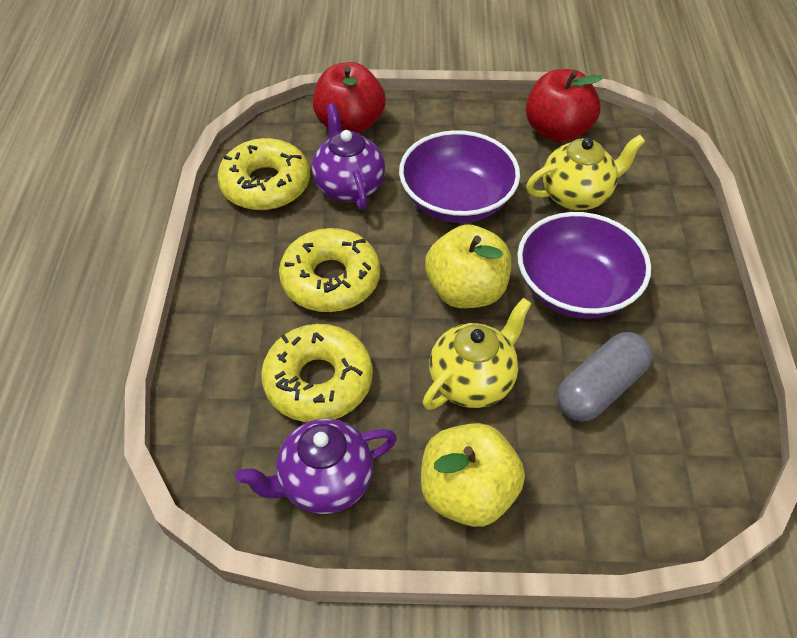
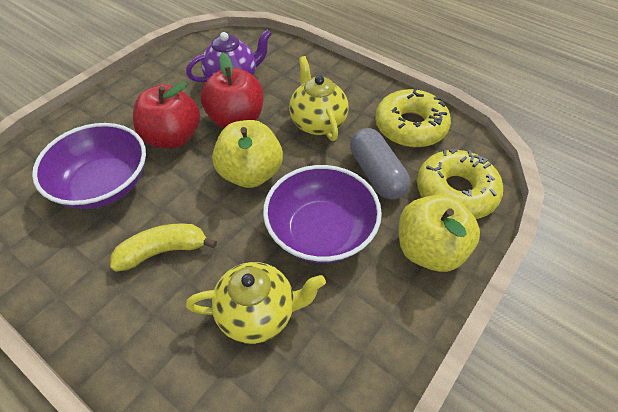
purple teapot: [236,419,397,514] [312,103,385,210] = 2 -> [186,29,272,82] = 1
yellow banana: none = 0 -> [110,224,217,272] = 1
yellow donut: [217,138,310,210] [261,324,373,422] [279,228,380,312] = 3 -> [375,87,451,147] [417,149,503,219] = 2

